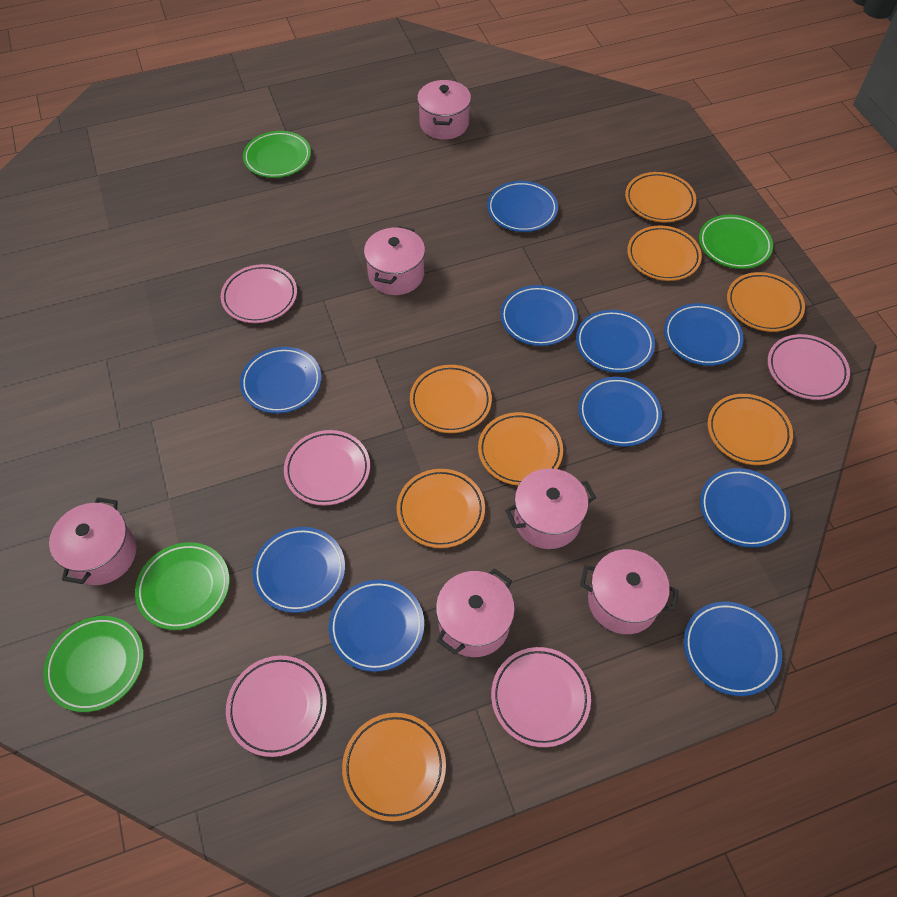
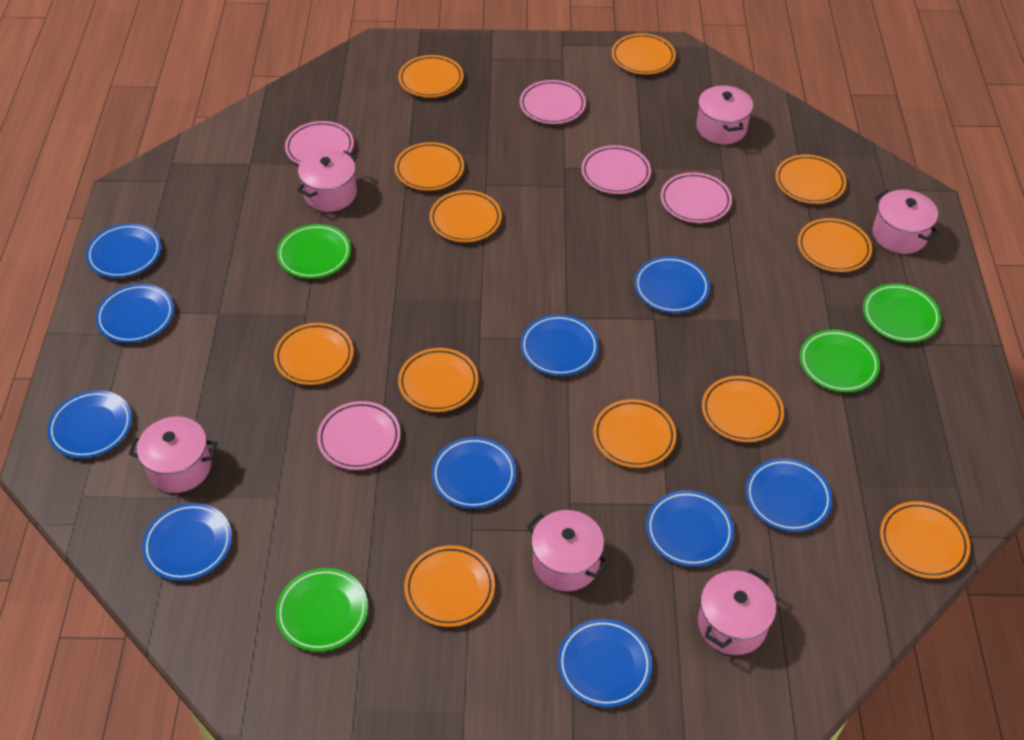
orange plate: [342,713,446,821] [397,469,485,548] [410,365,492,433] [478,412,563,486] [625,172,696,222] [627,226,702,281] [708,394,793,465] [727,272,805,332] = 8 -> [274,323,354,385] [394,142,464,191] [398,55,464,98] [398,348,479,412] [404,545,495,627] [430,190,502,242] [593,399,676,468] [612,33,676,74] [702,376,784,442] [775,155,847,204] [798,218,872,272] [880,501,970,579] = 12

